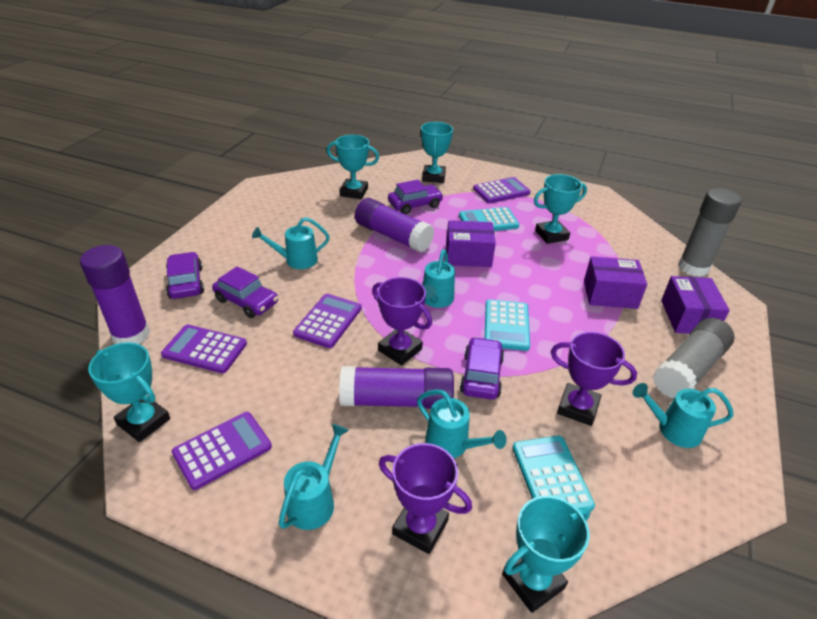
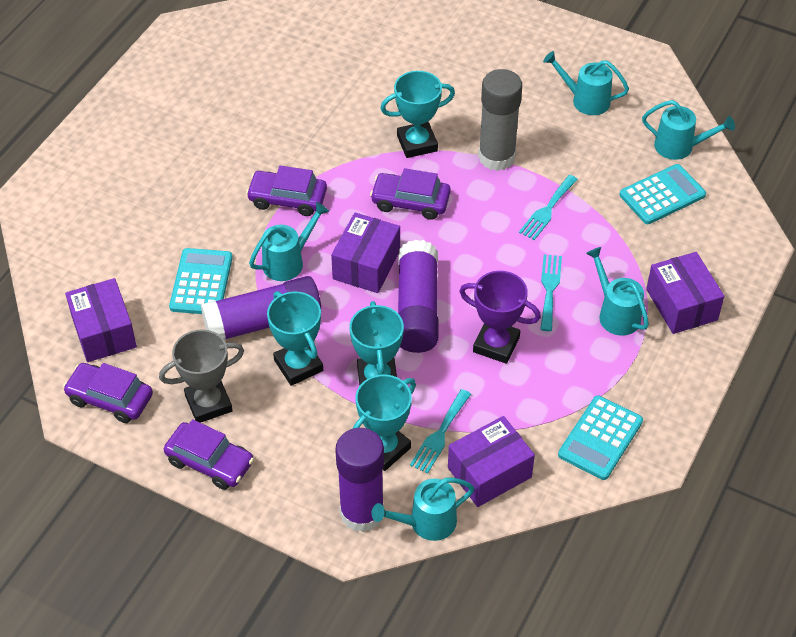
grey glue stick: [653,318,735,398] [678,188,742,277] = 2 -> [478,69,522,171] = 1
grey trophy: none = 0 -> [159,329,244,423] = 1
purple box: [446,220,496,267] [584,256,647,309] [661,276,730,334] = 3 -> [65,278,137,362] [331,213,400,293] [448,416,535,507] [646,252,724,334] = 4
purple calculator: [161,325,247,373] [172,412,272,490] [293,294,362,348] [473,177,531,203] = 4 -> none = 0
purple trophy: [372,277,432,366] [379,443,472,554] [551,332,637,426] = 3 -> [459,271,541,364] = 1
turquoise fork: none = 0 -> [410,389,471,474] [519,175,578,240] [540,254,562,331] = 3
turquoise trophy: [88,342,170,442] [327,135,379,199] [421,122,453,183] [502,496,590,613] [534,174,587,244] = 5 -> [267,291,323,386] [350,301,404,385] [353,375,416,471] [380,71,455,158] = 4

